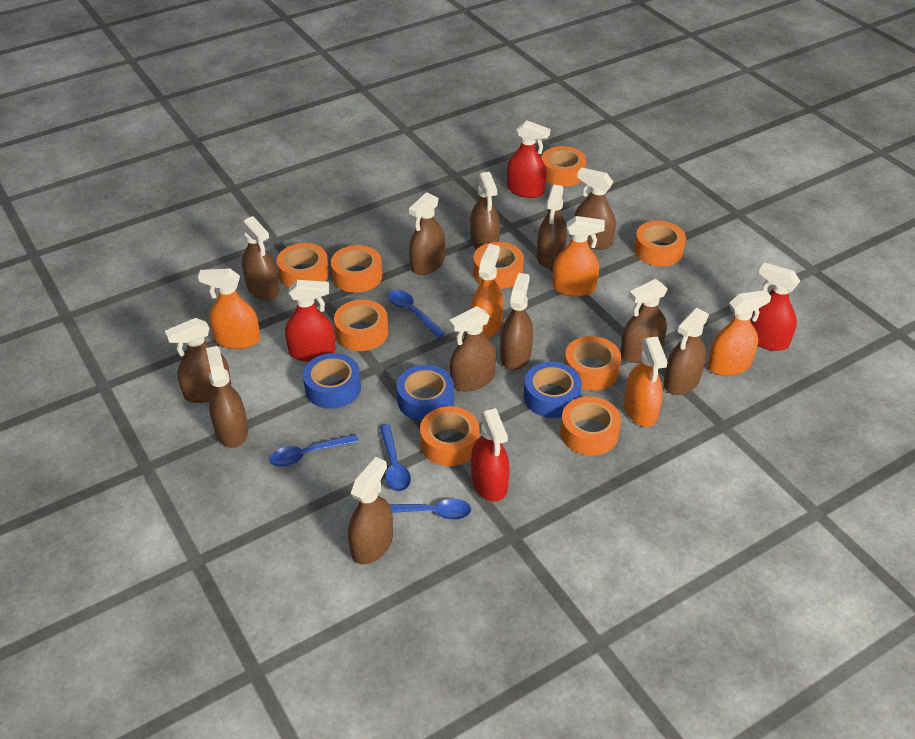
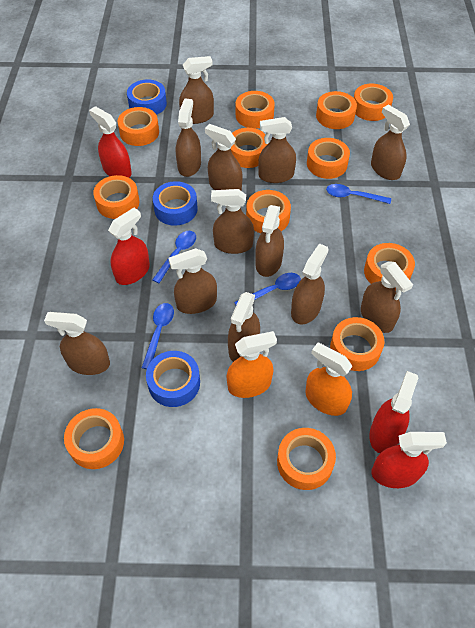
orange spray bottle: [198,269,260,349] [471,244,503,338] [552,216,605,296] [624,336,668,427] [708,290,771,376] = 5 -> [226,331,277,398] [305,343,352,416] = 2
orange tape: [277,243,329,288] [331,245,382,293] [334,300,389,351] [420,406,480,466] [473,242,524,289] [541,146,586,187] [560,396,621,456] [564,336,621,390] [634,221,686,266] = 9 -> [64,408,124,469] [93,175,140,219] [118,107,159,146] [231,128,267,168] [236,91,275,129] [246,190,291,233] [277,428,336,490] [307,138,350,179] [316,91,357,129] [330,317,384,371] [354,84,393,121] [364,243,415,291] = 12

